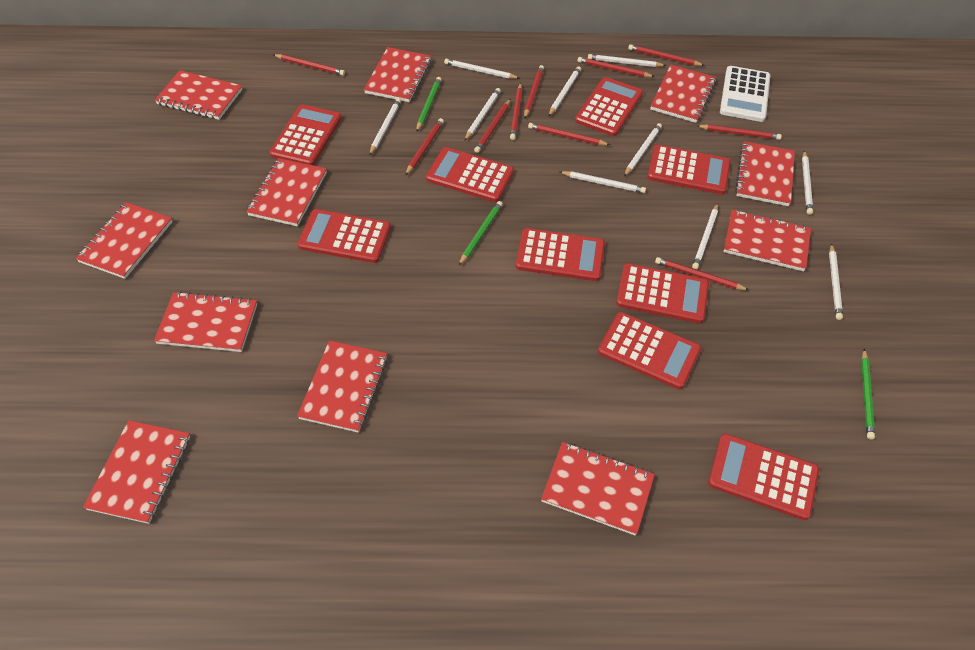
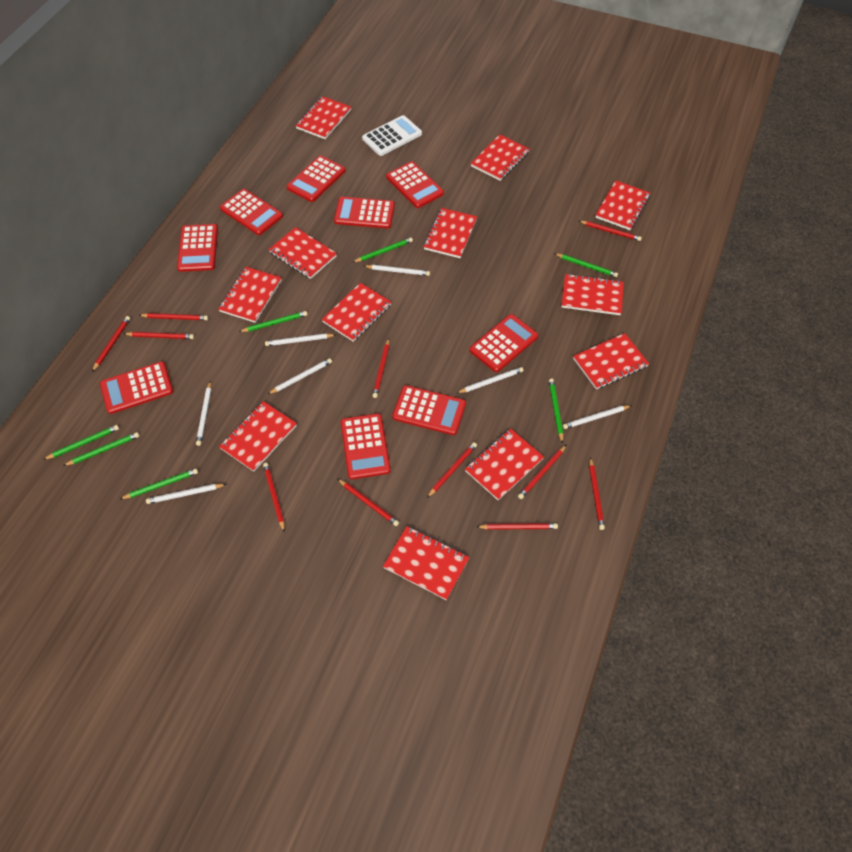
green pencil: [416,77,442,132] [459,201,503,266] [861,349,875,440] = 3 -> [43,425,119,460] [63,432,139,466] [120,469,198,499] [239,311,308,332] [353,238,413,262] [549,379,563,443] [554,253,618,277] = 7
red notebook: [76,202,173,279] [83,420,190,524] [154,291,257,352] [155,70,242,120] [246,158,327,226] [297,340,388,433] [364,47,431,102] [541,442,655,536] [650,65,716,123] [723,210,811,271] [735,141,795,206] = 11 -> [218,267,282,323] [219,401,297,472] [269,227,337,279] [295,96,351,139] [322,283,391,342] [383,526,469,600] [424,208,477,258] [465,429,544,500] [471,135,529,181] [562,274,624,315] [573,333,649,389] [595,181,650,230] = 12
red pencil: [273,54,345,76] [405,118,444,176] [474,99,511,153] [510,83,522,140] [524,65,544,119] [528,123,610,145] [577,57,655,77] [628,44,705,66] [655,257,749,290] [697,124,782,140] = 10 -> [92,316,130,372] [124,332,194,339] [139,313,208,320] [263,463,285,532] [338,479,399,526] [372,338,389,398] [427,442,477,498] [477,523,558,530] [518,445,566,499] [579,221,642,241] [589,457,605,530] = 11
white pencil: [369,98,401,156] [444,59,519,79] [465,88,501,141] [549,66,581,116] [560,171,646,193] [588,54,666,67] [624,123,662,177] [692,203,718,269] [802,150,813,215] [829,243,843,320] = 10 -> [146,484,226,504] [196,381,211,446] [265,333,336,346] [268,358,332,394] [364,265,430,276] [457,367,523,393] [563,405,632,429] = 7

